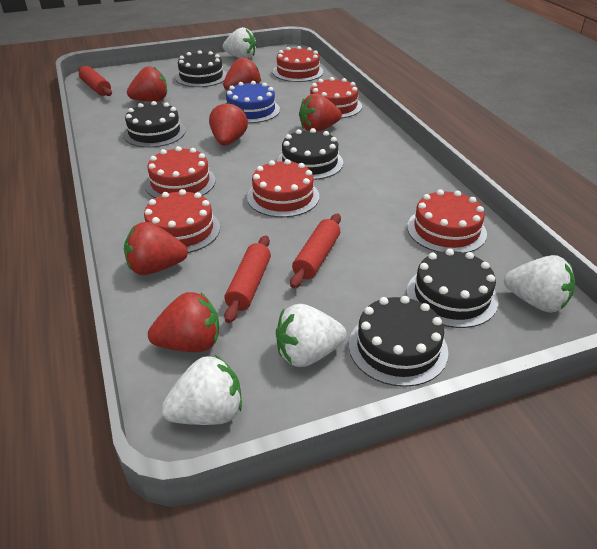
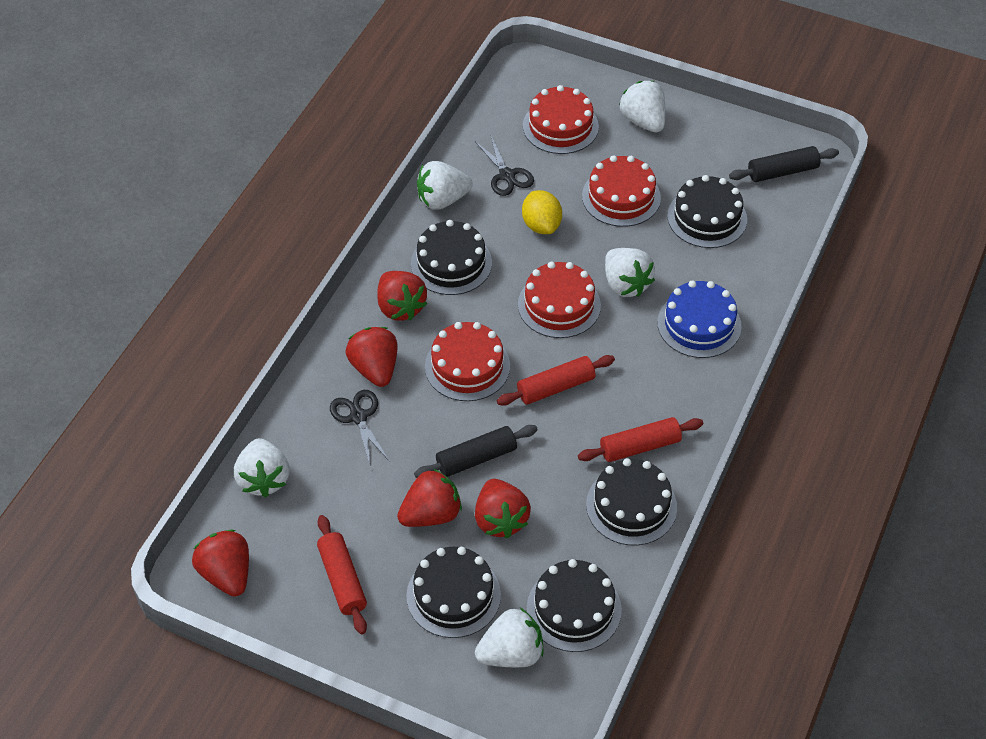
black rolling pin: none = 0 -> [414,425,538,478] [729,146,839,182] = 2
black scissors: none = 0 -> [330,390,390,465] [475,136,534,196] = 2
red cake: [144,189,220,253] [145,146,216,198] [247,159,319,217] [273,46,323,82] [310,77,362,118] [407,189,487,253] = 6 -> [425,322,510,401] [518,262,601,338] [523,85,599,154] [582,155,661,227] = 4
red strawberry: [124,222,188,275] [127,66,167,102] [148,292,219,352] [209,102,248,146] [223,58,261,91] [299,93,342,131] = 6 -> [192,530,249,597] [346,327,398,387] [377,271,427,321] [397,469,462,527] [475,479,531,539] = 5
white strawberry: [161,355,242,425] [223,27,257,59] [276,304,347,367] [504,255,575,313] = 4 -> [234,438,290,497] [417,161,473,210] [475,608,544,667] [605,248,655,297] [619,81,666,133] = 5
yellow lemon: none = 0 -> [522,190,562,234] = 1

